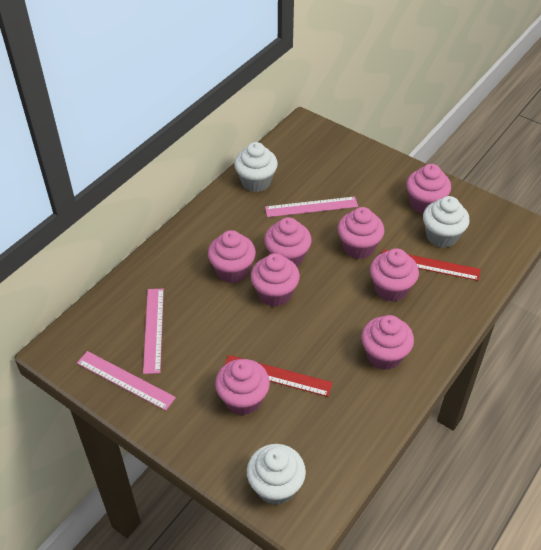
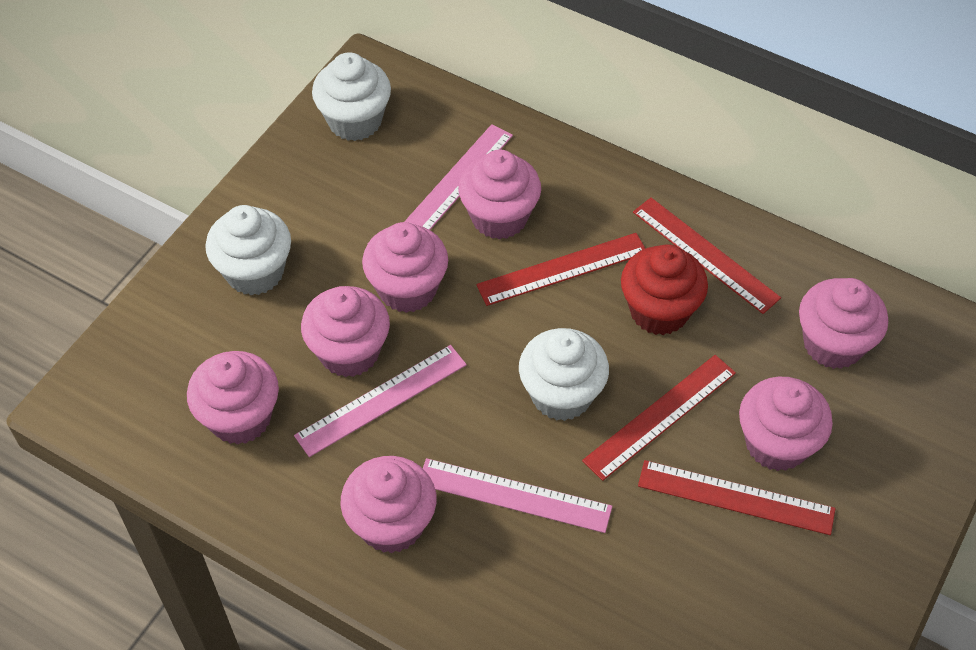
pink cupcake: [208,230,256,283] [215,359,270,415] [251,253,300,307] [264,217,312,267] [338,207,384,259] [362,315,414,370] [370,248,419,302] [407,164,451,214] = 8 -> [187,351,279,445] [301,286,390,377] [341,456,437,553] [362,222,448,313] [458,150,541,240] [739,377,833,471] [799,278,888,369] = 7
red cupcake: none = 0 -> [621,244,708,335] = 1
red ruler: [225,355,333,397] [382,249,480,281] = 2 -> [476,233,646,306] [582,355,736,481] [633,197,781,314] [638,460,836,535] = 4

